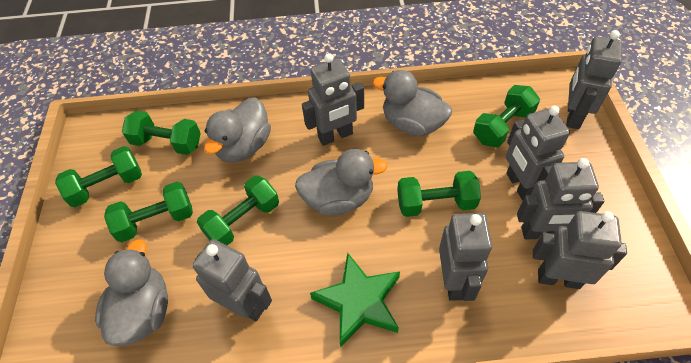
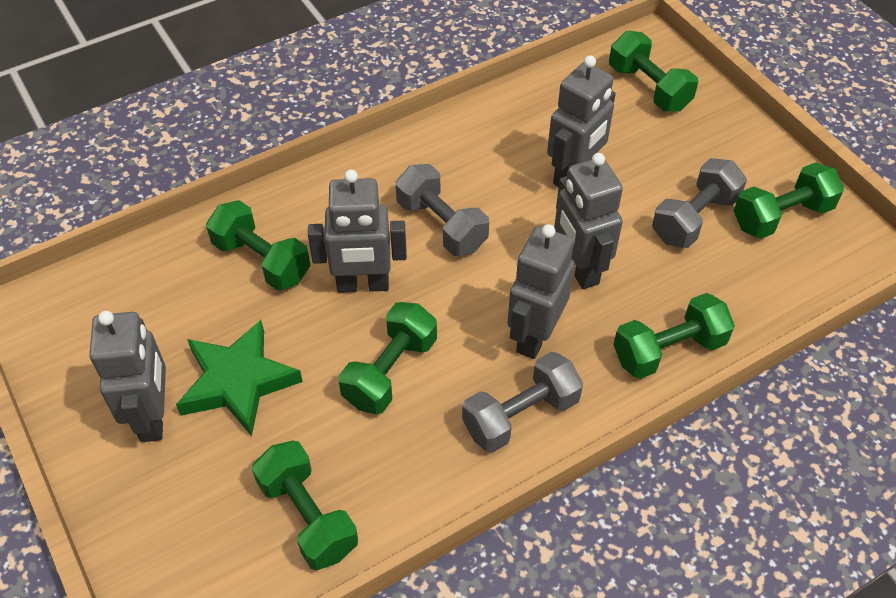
grey duck: [95,239,168,346] [204,97,271,163] [295,149,388,216] [373,70,452,136] = 4 -> none = 0
grey dumbbell: none = 0 -> [395,164,489,256] [462,352,583,453] [652,158,747,248] = 3
grey robot: [192,239,272,321] [302,53,364,146] [439,213,492,301] [506,106,570,201] [517,158,604,239] [533,211,627,289] [566,30,622,129] = 7 -> [89,311,166,442] [308,170,407,293] [507,224,575,359] [547,56,615,187] [554,153,623,289] = 5

